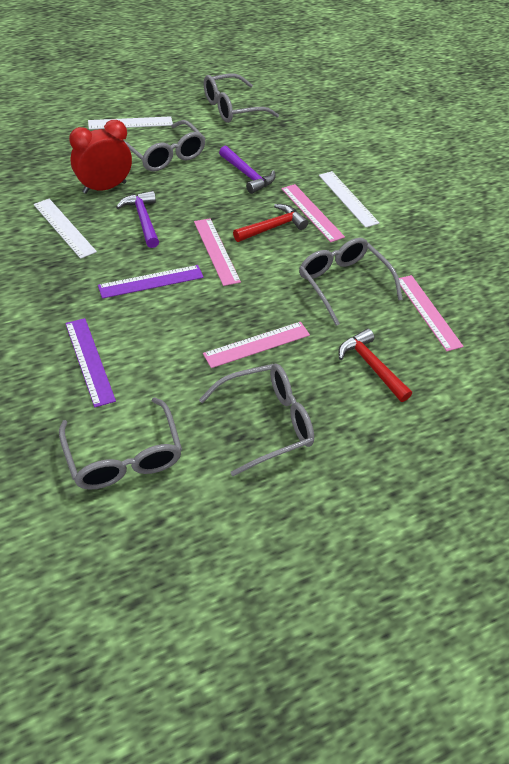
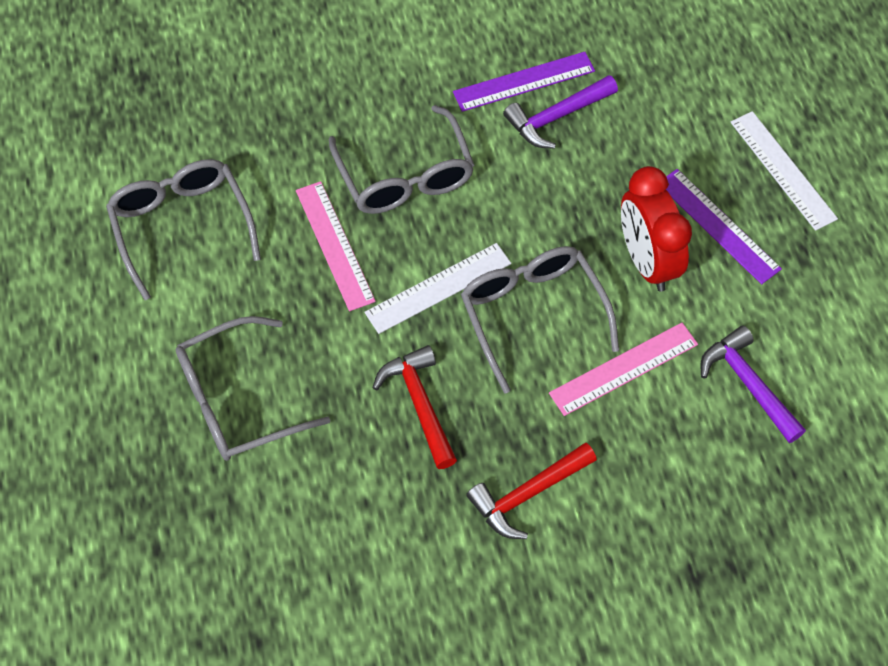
grey glasses: [59,397,182,490] [123,120,206,172] [199,364,314,476] [204,74,279,123] [299,238,403,326] = 5 -> [106,159,261,300] [176,316,331,461] [329,105,474,214] [461,246,619,394] = 4
pink ruler: [194,218,241,286] [203,322,310,368] [281,184,345,242] [399,275,464,351] = 4 -> [296,181,376,311] [549,323,698,416] = 2
white ruler: [34,199,97,259] [88,116,173,129] [319,171,379,228] = 3 -> [365,243,511,334] [731,111,838,231] = 2

